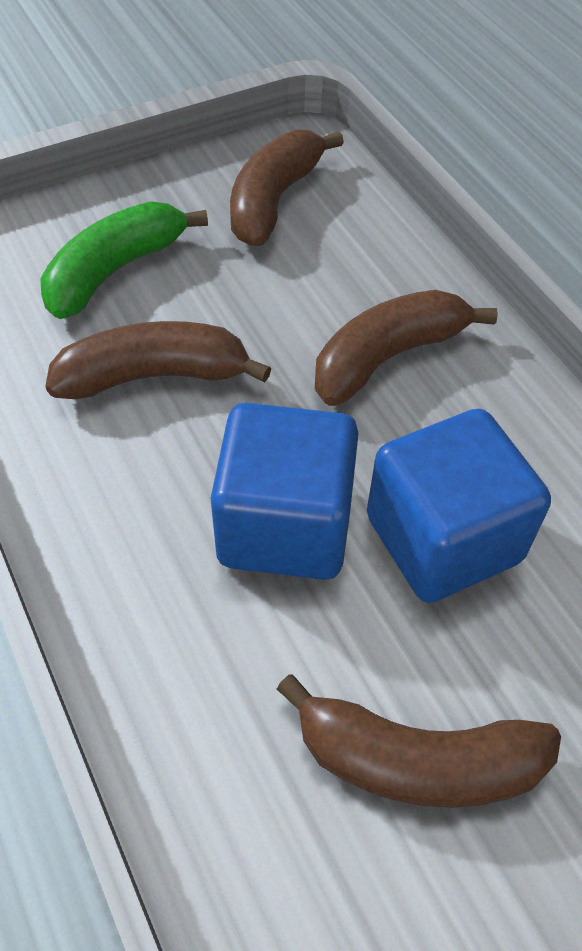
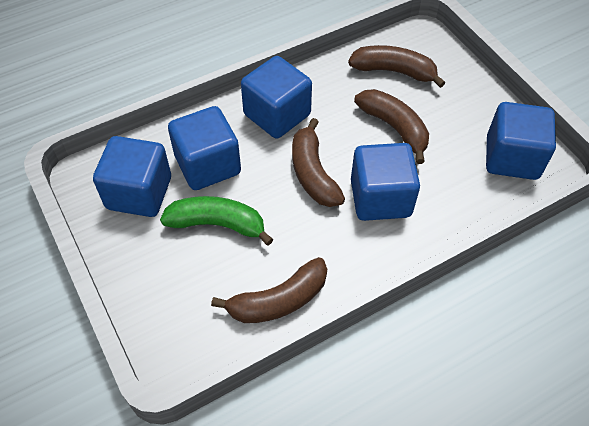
blue cube: [211,403,359,580] [367,409,551,603] = 2 -> [93,136,171,217] [168,106,241,190] [241,56,312,138] [351,143,420,221] [486,102,556,180] = 5

